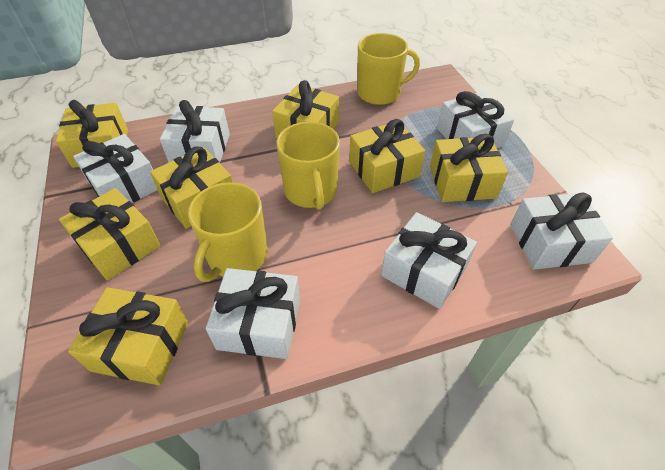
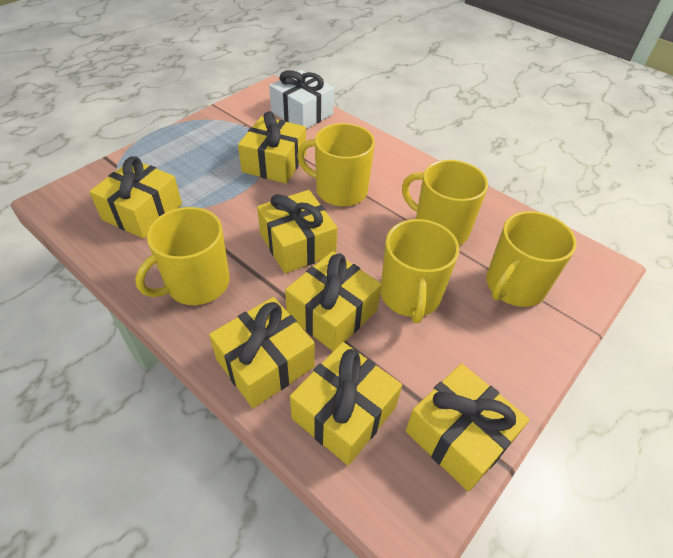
white gift: [73,134,158,203] [160,100,230,163] [206,268,300,359] [381,212,477,309] [437,91,514,148] [510,193,613,270] = 6 -> [269,70,334,129] = 1
yellow mug: [188,182,268,282] [276,122,340,210] [357,33,420,105] = 3 -> [135,207,230,305] [297,123,375,207] [381,219,459,323] [402,160,488,246] [486,211,577,307] = 5

